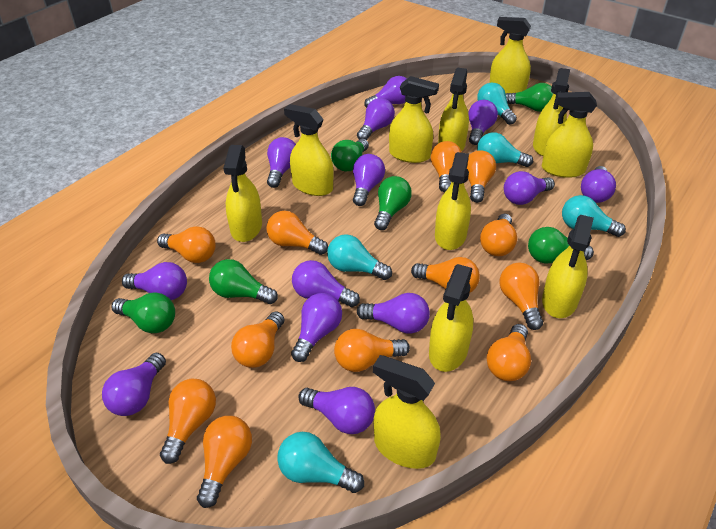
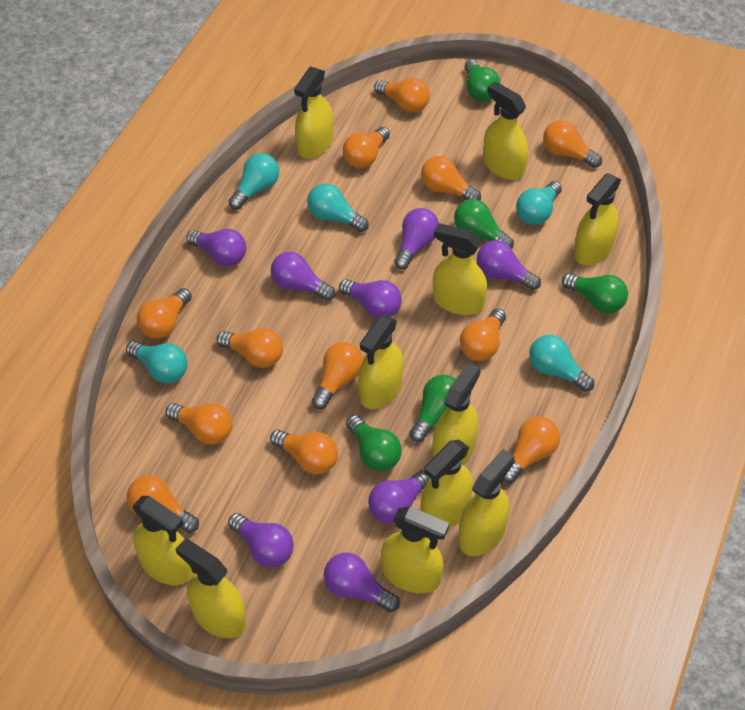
green light bulb: [111,292,175,333] [209,259,278,304] [331,139,369,171] [374,176,412,230] [506,83,553,112] [528,227,594,263] = 6 -> [346,415,402,471] [409,375,456,442] [454,199,514,249] [465,59,501,102] [562,273,628,313] = 5
purple light bulb: [102,353,166,416] [122,262,187,300] [267,137,296,188] [291,293,342,362] [292,260,360,307] [298,387,375,434] [353,154,385,206] [357,98,395,140] [357,293,430,333] [364,76,407,108] [468,100,498,145] [504,171,555,205] [581,166,616,203] = 13 -> [187,229,246,266] [228,513,294,568] [270,252,336,301] [324,552,400,612] [339,279,402,318] [368,470,430,524] [394,208,439,270] [477,240,541,290] = 8

